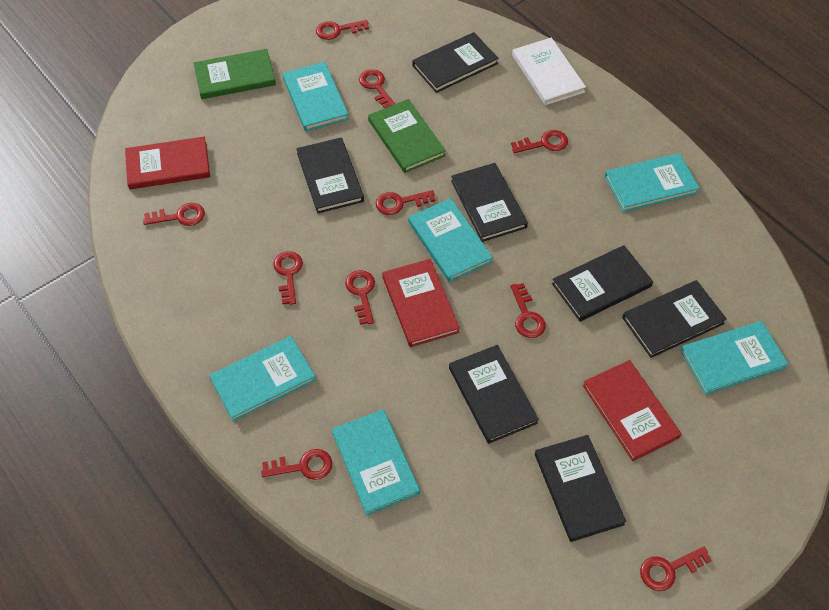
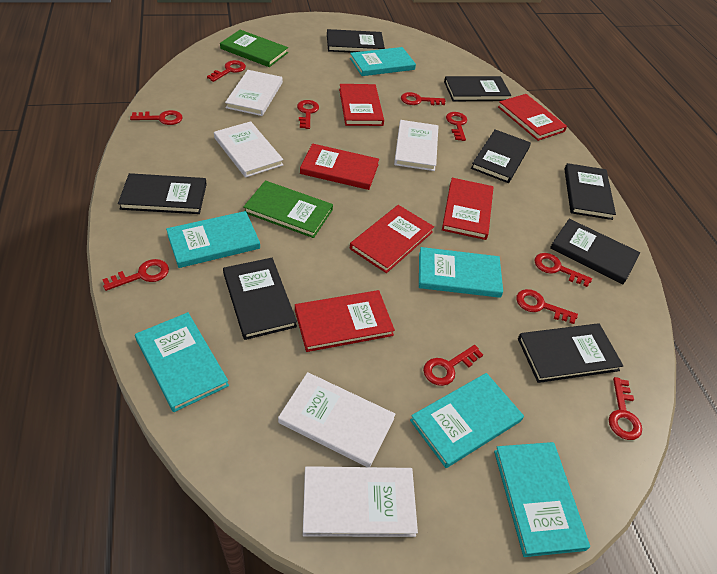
black book: [296,138,364,213] [412,32,499,93] [449,345,539,444] [451,163,528,242] [535,435,626,542] [552,245,653,321] [622,280,727,358] = 7 -> [118,173,207,214] [223,258,297,340] [327,29,385,53] [444,76,511,101] [471,129,531,183] [518,323,623,383] [550,219,640,284] [564,163,616,220] = 8
red book: [125,137,210,189] [382,259,460,347] [583,360,681,461] = 3 -> [295,290,395,352] [300,143,379,190] [339,84,384,126] [350,205,434,273] [442,178,493,240] [498,94,567,141] = 6
white book: [512,38,586,105] = 1 -> [214,121,283,178] [225,70,283,116] [278,372,396,467] [303,466,418,537] [394,120,438,171] = 5

